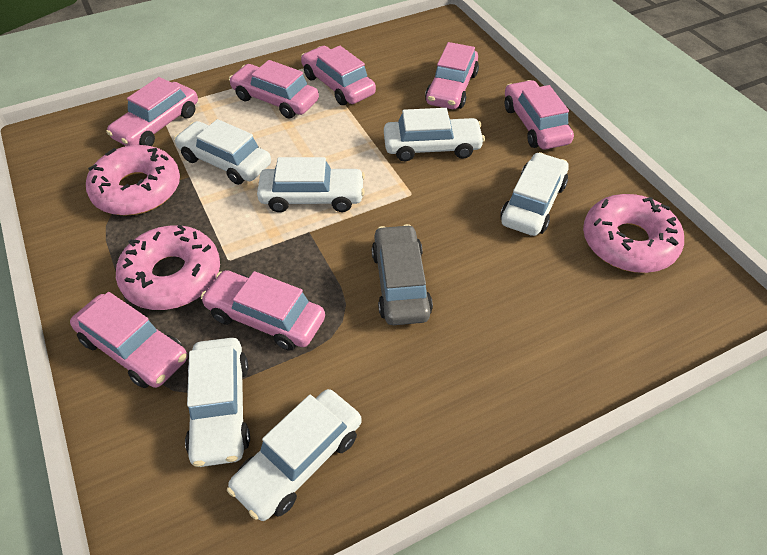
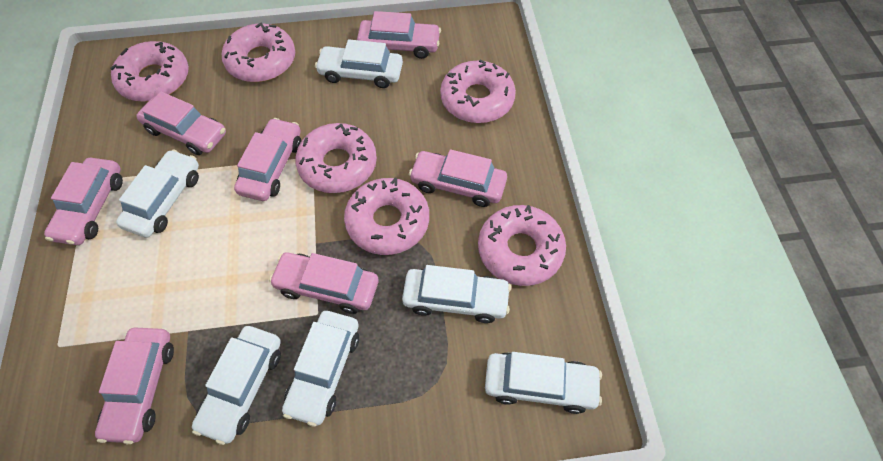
grey car: [372,224,433,325] = 1 -> none = 0
pink donut: [86,145,180,216] [116,225,220,310] [583,194,684,273] = 3 -> [111,41,189,102] [222,23,295,82] [295,123,377,193] [344,178,429,255] [440,59,516,123] [478,205,566,286] = 6

